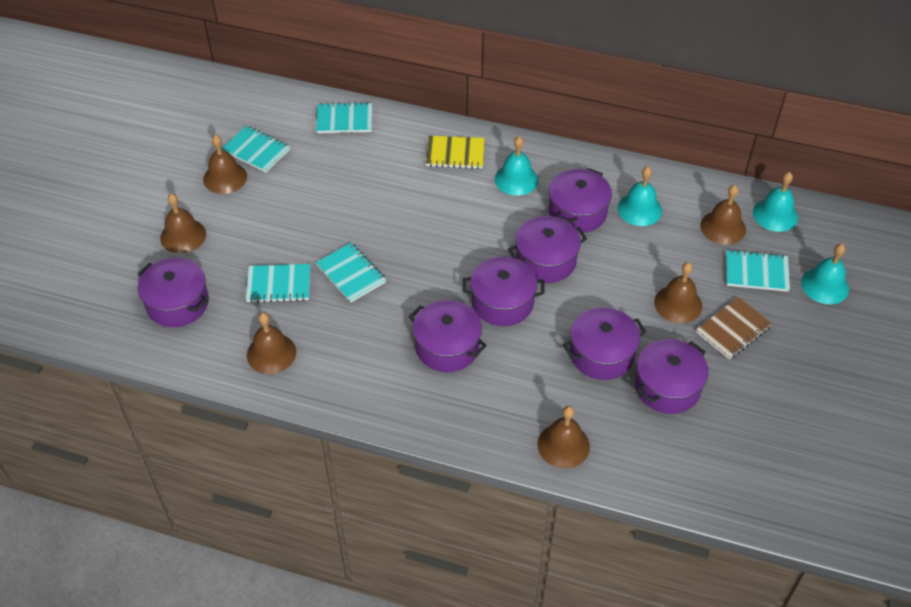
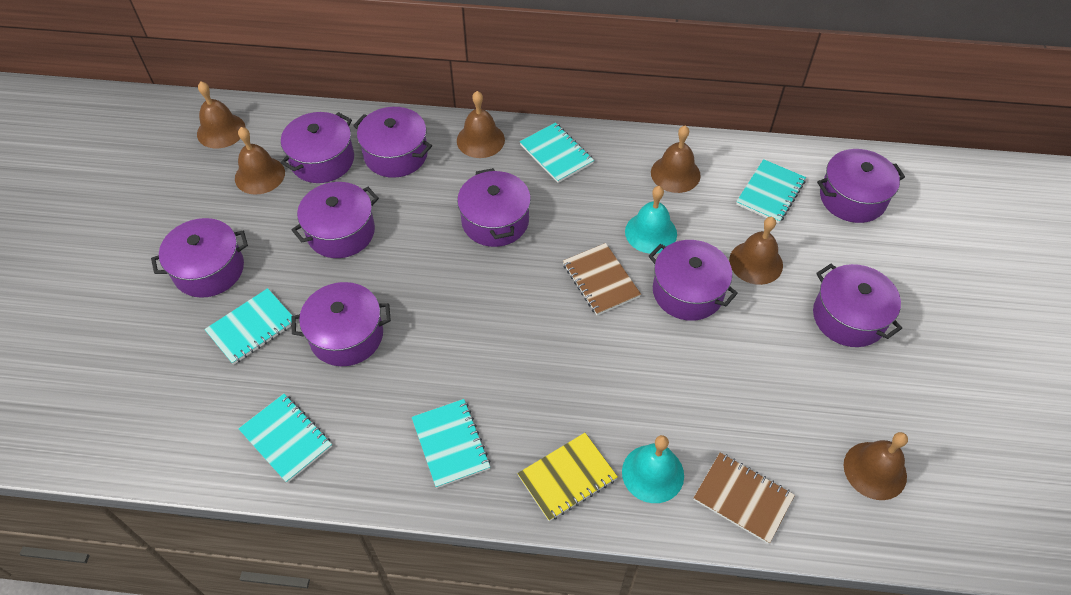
brown notebook: [696,297,773,359] = 1 -> [563,243,641,315] [693,453,795,544] = 2
purple pot: [137,258,209,327] [409,300,487,372] [463,257,545,326] [508,216,587,283] [549,168,612,233] [563,307,646,380] [635,339,708,414] = 7 -> [151,218,248,298] [281,112,354,183] [292,182,379,258] [292,282,391,366] [353,107,432,178] [457,168,531,247] [649,240,738,321] [813,264,902,347] [817,149,905,223] = 9
turquoise bell: [495,136,538,196] [618,166,662,226] [753,172,798,232] [801,244,849,304] = 4 -> [622,435,684,503] [625,186,677,254] = 2

